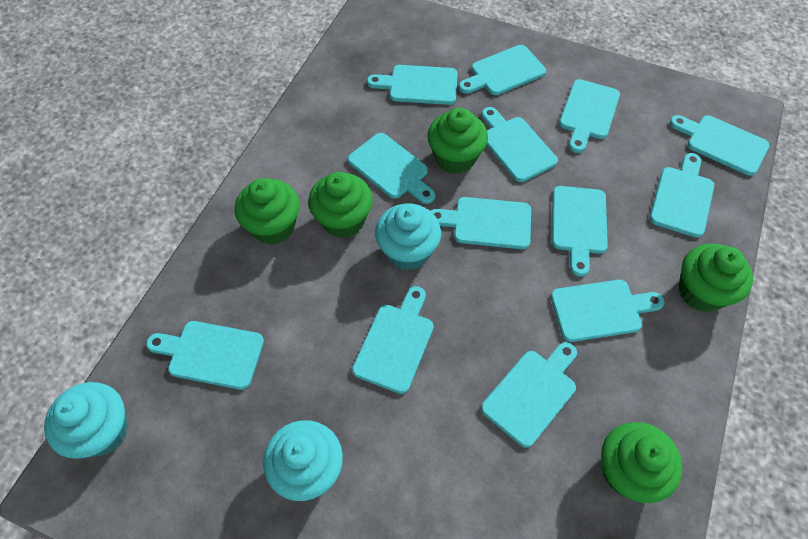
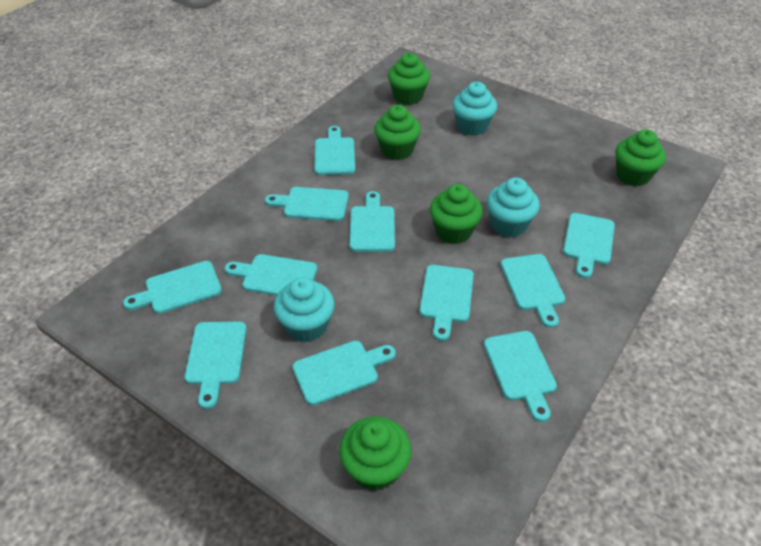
turquoise cutting board: [146,321,264,390] [348,133,435,204] [352,286,433,394] [367,65,458,105] [431,197,531,249] [459,45,546,95] [481,342,577,448] [482,107,558,182] [551,280,664,342] [552,186,608,277] [559,79,620,153] [650,153,714,238] [670,115,769,176] = 13 -> [123,261,222,314] [185,322,247,409] [225,254,317,296] [265,187,349,221] [293,341,396,405] [315,126,355,175] [349,191,395,252] [419,265,474,341] [484,331,557,422] [501,254,565,328] [563,213,615,278] = 11

